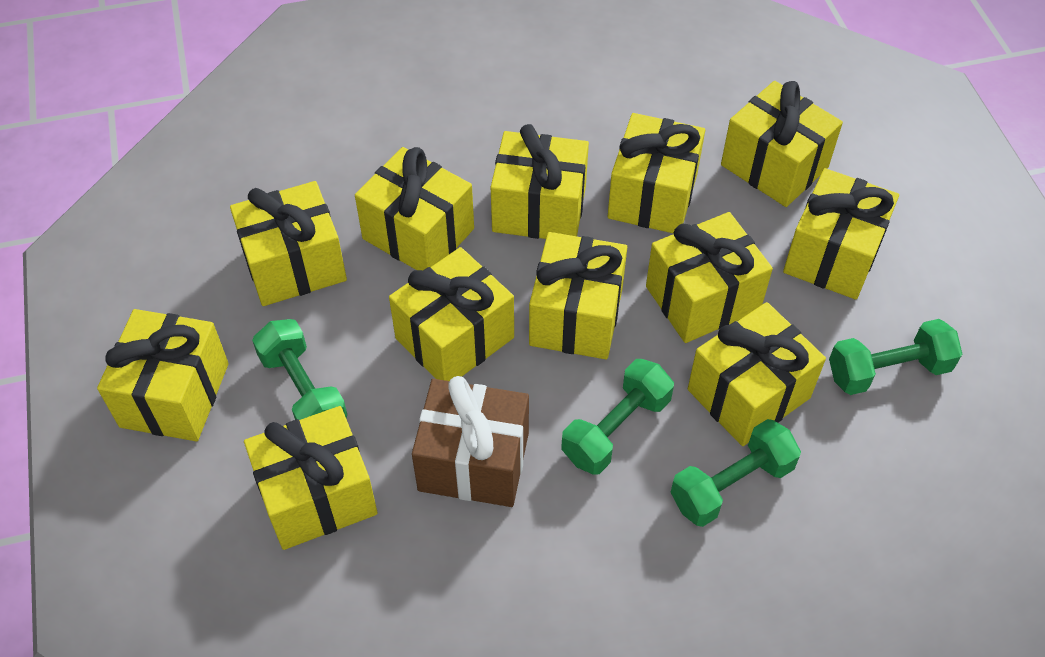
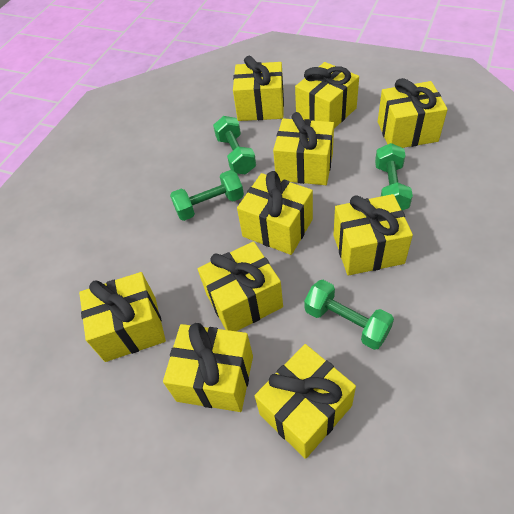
brown gift: [412,376,529,507] = 1 -> none = 0
yellow gift: [97,309,229,441] [230,181,347,306] [244,406,378,550] [355,147,474,270] [389,247,514,381] [491,124,589,239] [529,232,627,359] [608,113,705,234] [646,212,773,343] [688,302,826,446] [721,81,843,207] [783,168,899,300] = 12 -> [79,272,166,362] [163,323,253,412] [198,241,283,331] [233,56,284,121] [237,171,313,255] [254,344,356,459] [273,112,334,185] [295,62,359,129] [333,194,413,275] [378,78,448,148] = 10

